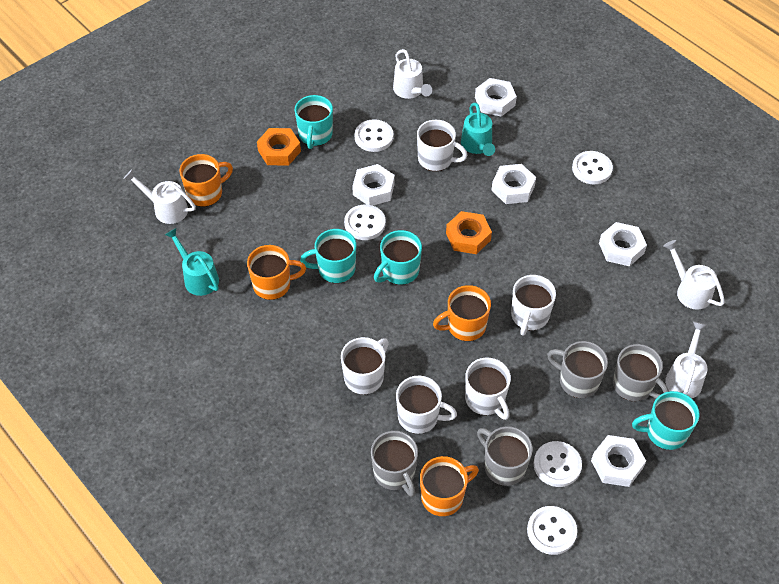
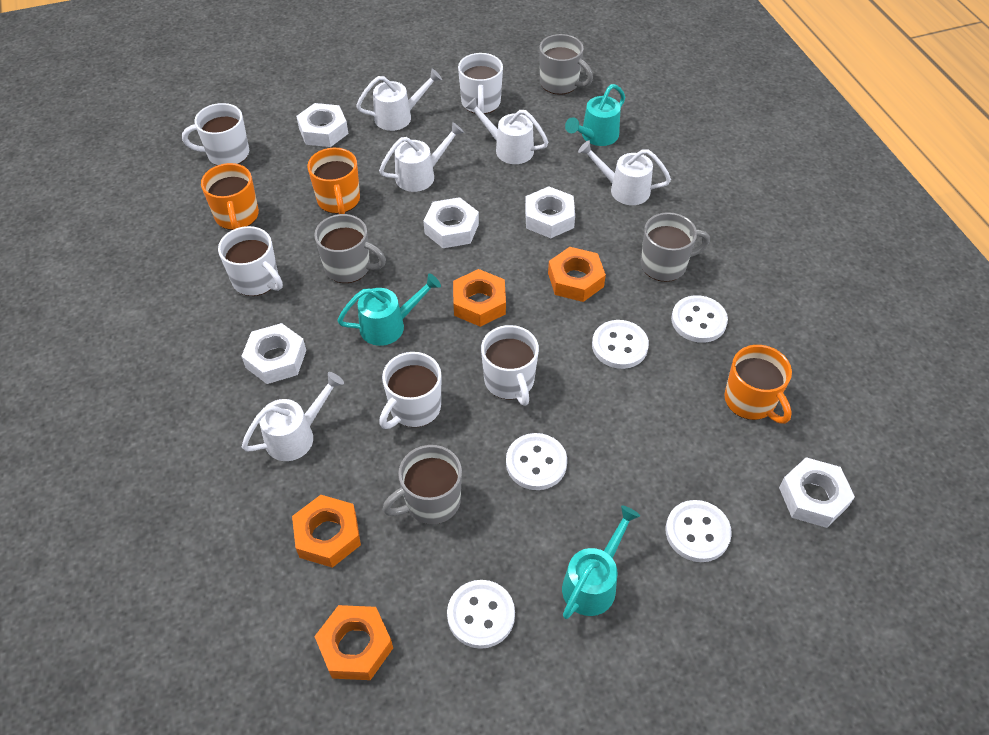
orange mug: [180,154,233,207] [247,245,306,300] [420,456,479,516] [433,285,491,341] = 4 -> [201,163,259,230] [308,148,360,214] [724,345,792,424] = 3
orange nut: [257,128,301,166] [446,211,492,254] = 2 -> [292,495,361,568] [314,605,393,680] [453,269,506,327] [548,247,606,302] = 4
turquoise mug: [295,95,333,149] [300,229,356,283] [374,230,422,285] [632,391,700,450] = 4 -> none = 0
turquoise watering can: [165,228,219,296] [461,103,495,156] = 2 -> [337,273,441,346] [562,505,640,619] [565,84,625,146] = 3
white watering can: [124,169,196,224] [393,49,432,99] [663,240,725,310] [665,321,707,398] = 4 -> [242,372,344,461] [356,69,442,131] [379,122,464,192] [465,97,548,164] [578,140,671,205] = 5

